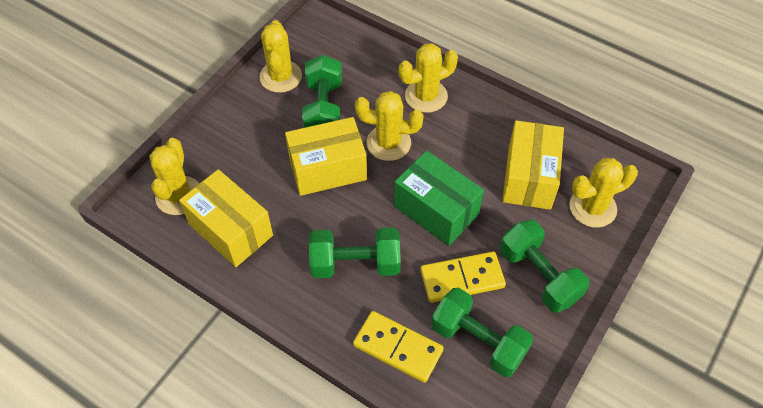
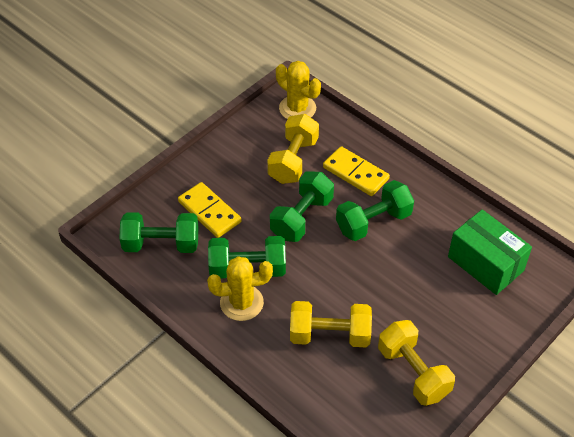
yellow box: [179,169,273,267] [285,117,367,196] [502,120,564,210] = 3 -> none = 0
yellow cactus: [149,138,199,215] [259,20,302,93] [355,91,424,161] [399,43,458,113] [569,158,638,228] = 5 -> [207,256,273,321] [276,61,321,119] = 2
yellow dumbbell: none = 0 -> [267,114,319,184] [290,301,372,347] [378,320,455,406] = 3

